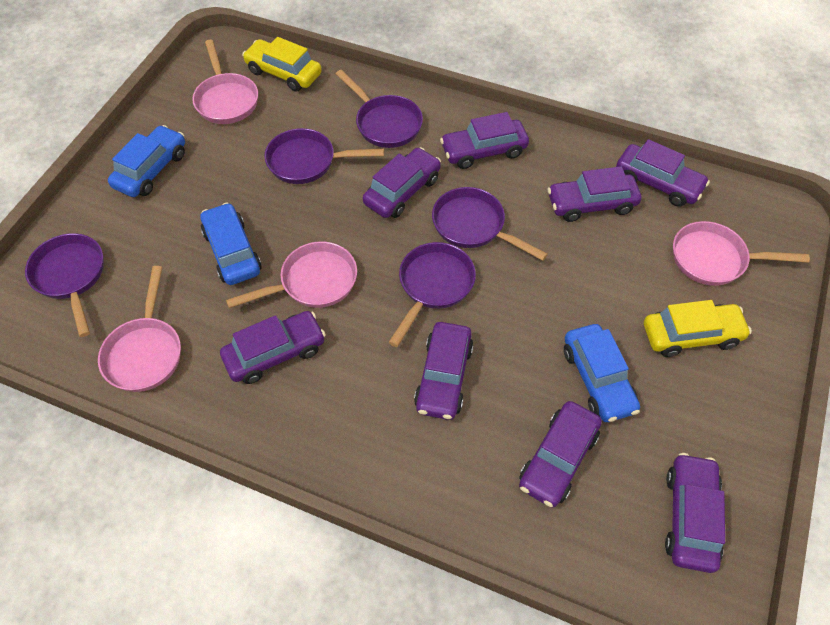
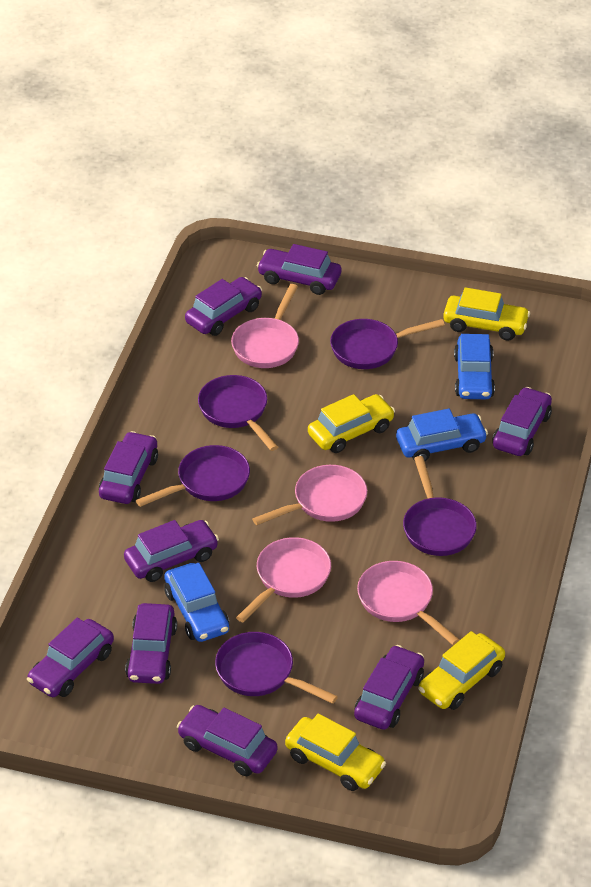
purple car: [220,311,326,384] [363,147,441,218] [414,322,474,420] [440,112,529,169] [519,401,602,507] [548,166,641,222] [616,139,710,207] [665,453,725,573] = 8 -> [27,618,114,697] [99,431,158,504] [124,520,219,582] [125,603,177,684] [177,705,278,776] [185,277,262,336] [257,244,341,295] [354,645,424,730] [492,387,552,456] = 9
yellow car: [242,37,322,92] [644,300,752,357] = 2 -> [285,714,386,791] [308,394,395,453] [418,631,505,710] [443,287,530,340] = 4

